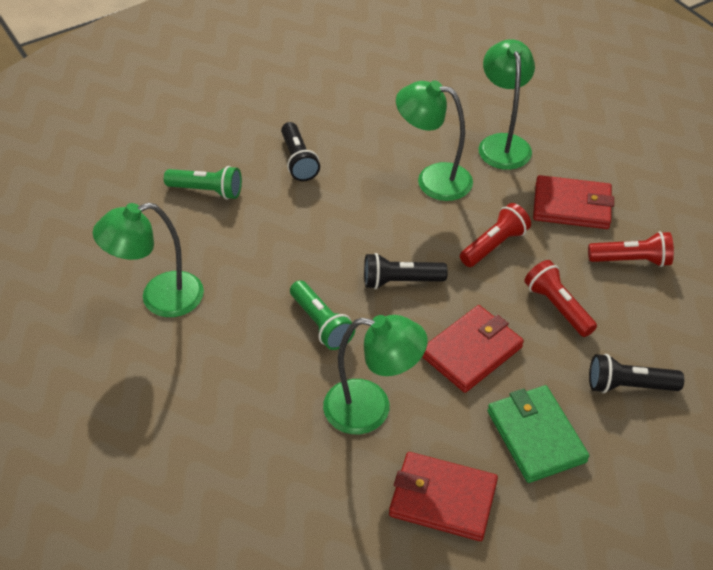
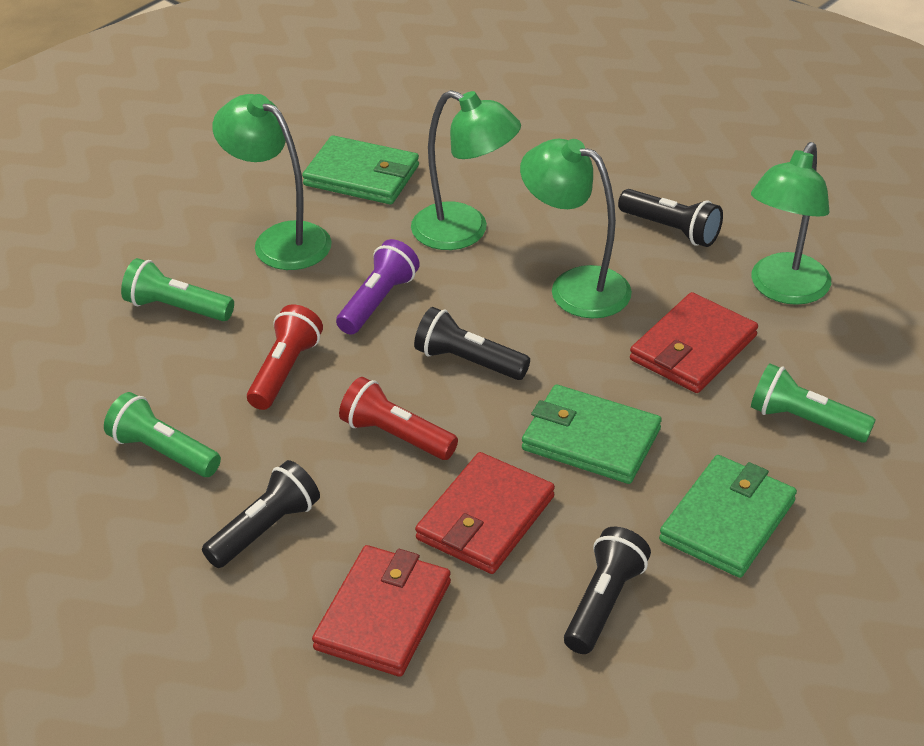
black flashlight: [281,122,320,181] [364,253,448,289] [589,354,684,393] = 3 -> [202,460,320,568] [414,307,530,380] [564,527,651,654] [618,189,723,247] = 4
green flashlight: [164,166,242,200] [290,280,355,350] = 2 -> [104,392,221,477] [121,258,234,321] [751,363,876,443] = 3
green wallet: [487,385,589,483] = 1 -> [302,135,419,204] [522,384,662,484] [659,455,797,578] = 3
purple flashlight: none = 0 -> [336,239,420,335] = 1
red flashlight: [460,203,531,267] [524,260,597,337] [588,231,674,267] = 3 -> [247,304,323,410] [339,377,458,460] = 2

